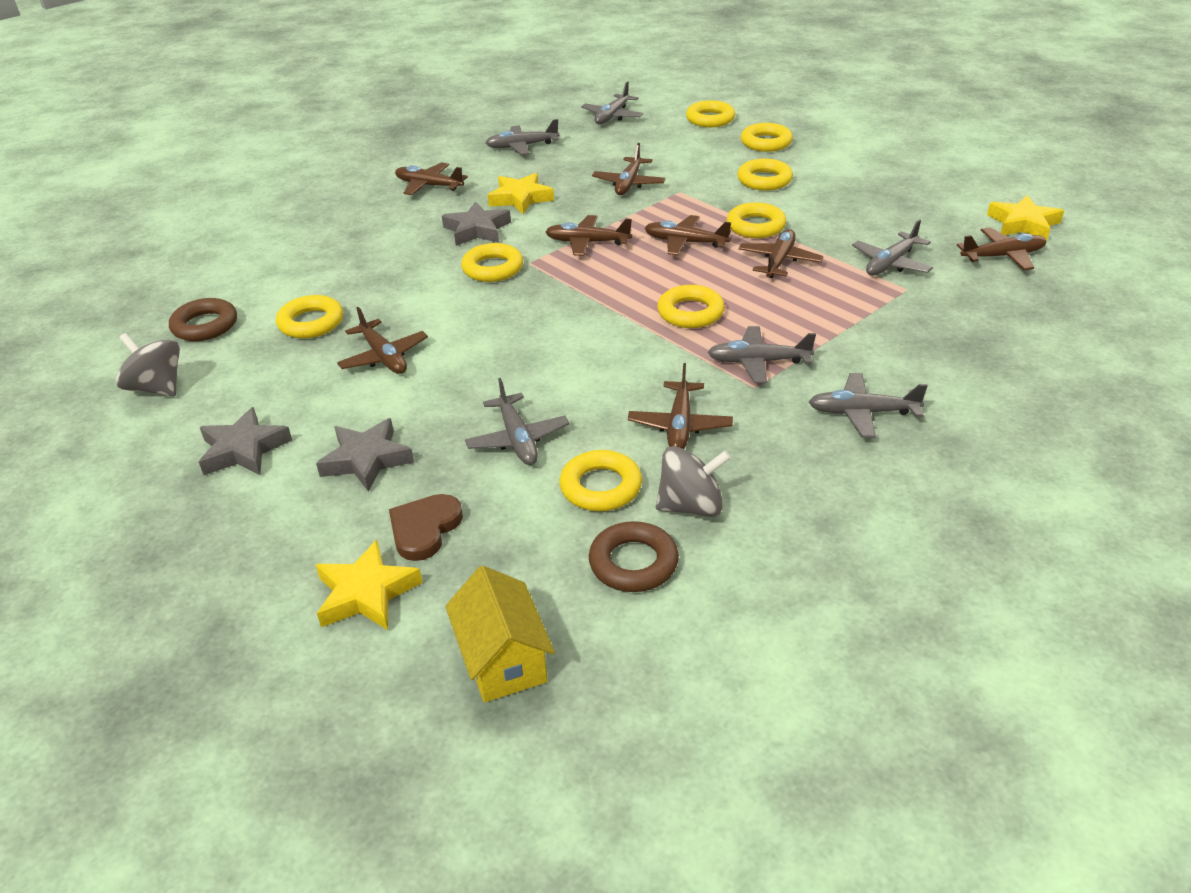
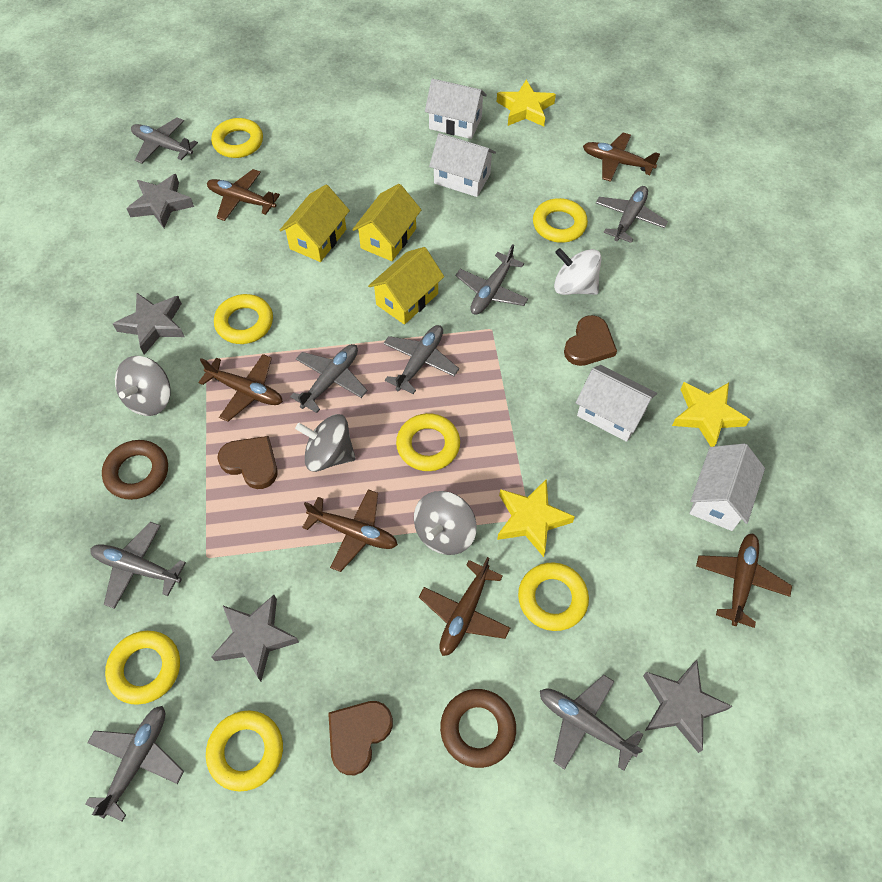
brown heart: [389,494,463,561] = 1 -> [217,436,278,489] [328,701,393,775] [564,315,617,366] = 3
brown plane: [337,307,428,374] [395,162,468,195] [545,215,632,256] [592,143,666,195] [628,363,733,449] [645,215,731,255] [738,229,824,278] [957,227,1047,270] = 8 -> [198,354,283,422] [207,169,280,221] [302,489,398,572] [419,557,510,656] [583,133,660,182] [696,533,792,628] = 6
grey plane: [465,378,569,465] [486,119,559,155] [581,82,643,124] [708,326,816,383] [809,373,928,438] [852,219,933,276] = 6 -> [85,706,184,822] [90,522,186,609] [131,117,198,164] [290,344,368,413] [383,325,459,394] [455,244,528,315] [540,675,644,771] [596,186,668,243] = 8
grey spinning top: [116,333,180,397] [656,446,731,517] = 2 -> [115,356,171,416] [295,414,356,472] [414,491,477,555] = 3
grey star: [199,407,292,475] [316,418,414,492] [442,201,511,246] = 3 -> [113,293,184,355] [127,174,194,228] [211,595,299,681] [643,660,732,753] = 4
white house: none = 0 -> [425,79,487,139] [429,133,496,197] [576,365,657,442] [690,443,765,531] = 4
white spinning top: none = 0 -> [554,248,602,295] = 1
yellow house: [445,566,555,702] = 1 -> [279,185,350,262] [352,184,421,261] [368,247,444,325] = 3
yellow ring: [276,295,343,338] [461,243,523,282] [560,450,642,511] [657,285,725,328] [686,100,735,127] [727,202,786,238] [737,159,793,191] [741,123,793,152] = 8 -> [105,631,180,705] [206,710,283,792] [211,118,263,158] [214,294,273,344] [396,413,460,471] [518,562,589,631] [533,198,588,243] = 7

